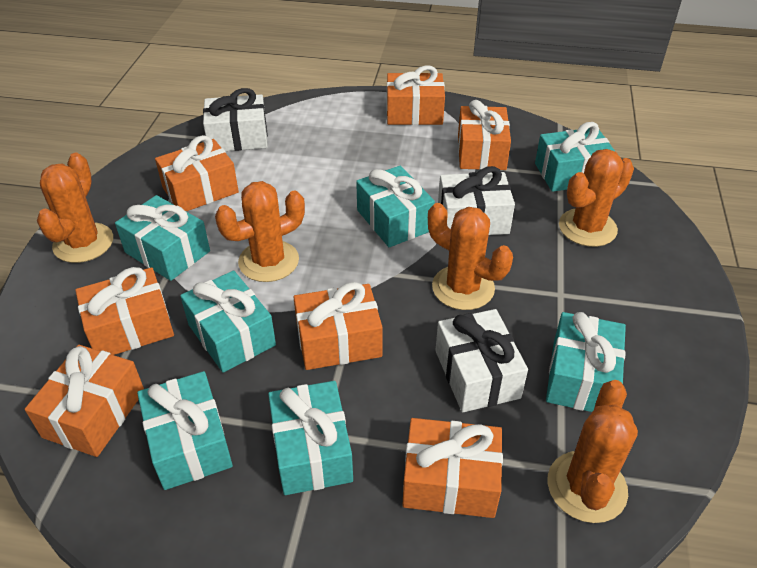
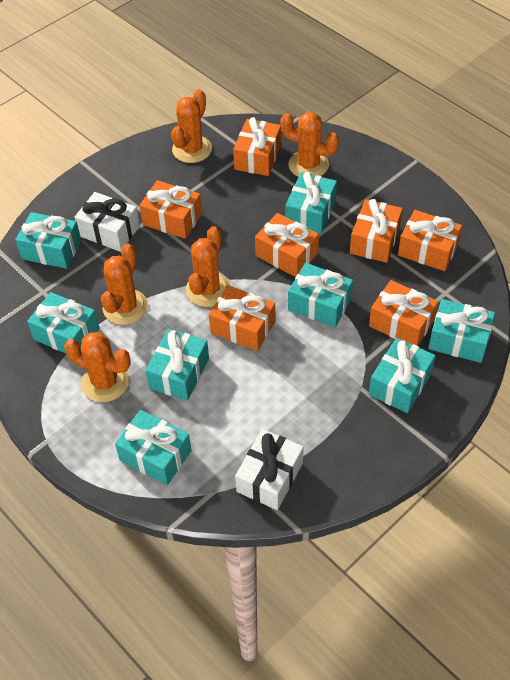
turquoise gift: [115,195,210,281] [137,371,233,490] [180,271,276,373] [268,381,353,495] [356,166,435,247] [535,122,616,192] [546,312,626,412] = 7 -> [15,212,82,269] [27,292,100,353] [115,410,192,485] [145,329,209,401] [285,172,337,234] [288,263,353,328] [369,338,436,413] [428,299,495,363] = 8
white gift: [203,88,268,151] [435,309,528,412] [438,166,515,235] = 3 -> [74,192,140,252] [235,429,304,510] = 2

